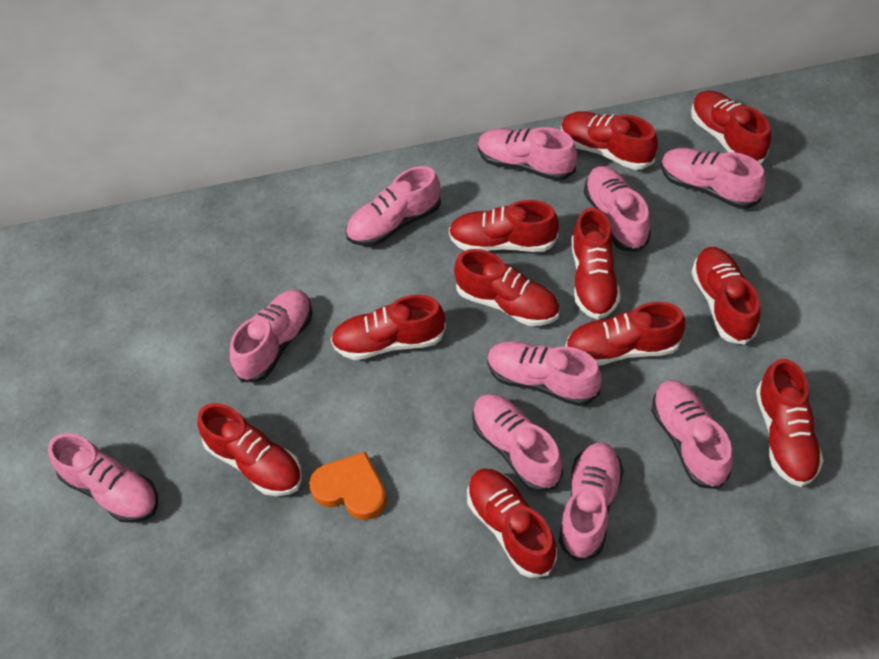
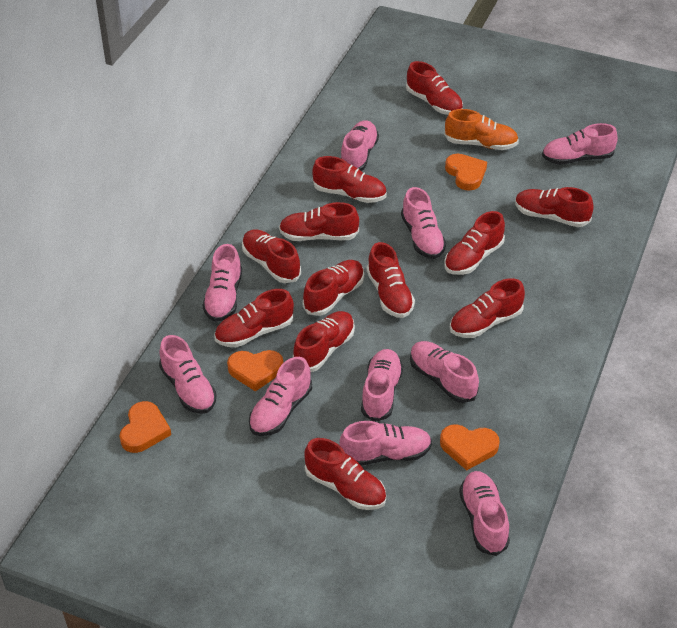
orange heart: [309,451,387,520] = 1 -> [120,401,171,453] [227,350,284,392] [440,424,500,470] [445,154,487,191] = 4
orange shoe: none = 0 -> [444,109,519,150] = 1
red shoe: [197,403,302,496] [331,295,446,360] [448,200,559,252] [454,249,560,326] [467,468,557,578] [561,111,658,170] [565,302,685,366] [572,208,620,319] [691,90,771,164] [691,247,760,345] [756,359,824,487] = 11 -> [215,289,294,347] [242,229,301,283] [279,202,359,241] [293,311,355,372] [303,260,364,316] [304,438,386,510] [312,156,386,203] [367,242,415,318] [406,61,463,115] [444,211,505,275] [450,278,525,338] [515,187,593,227] = 12

